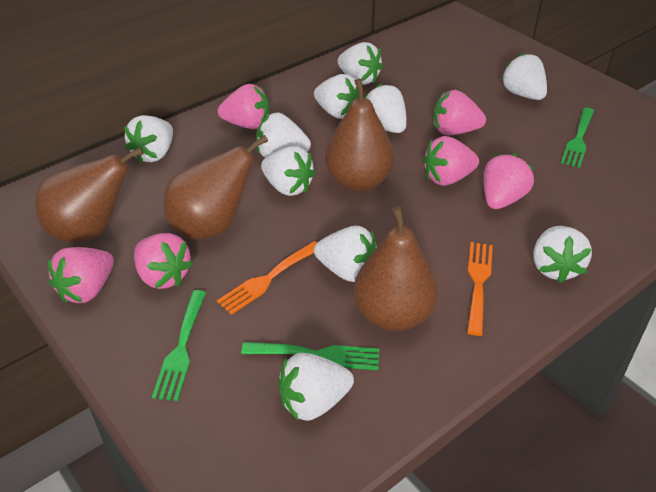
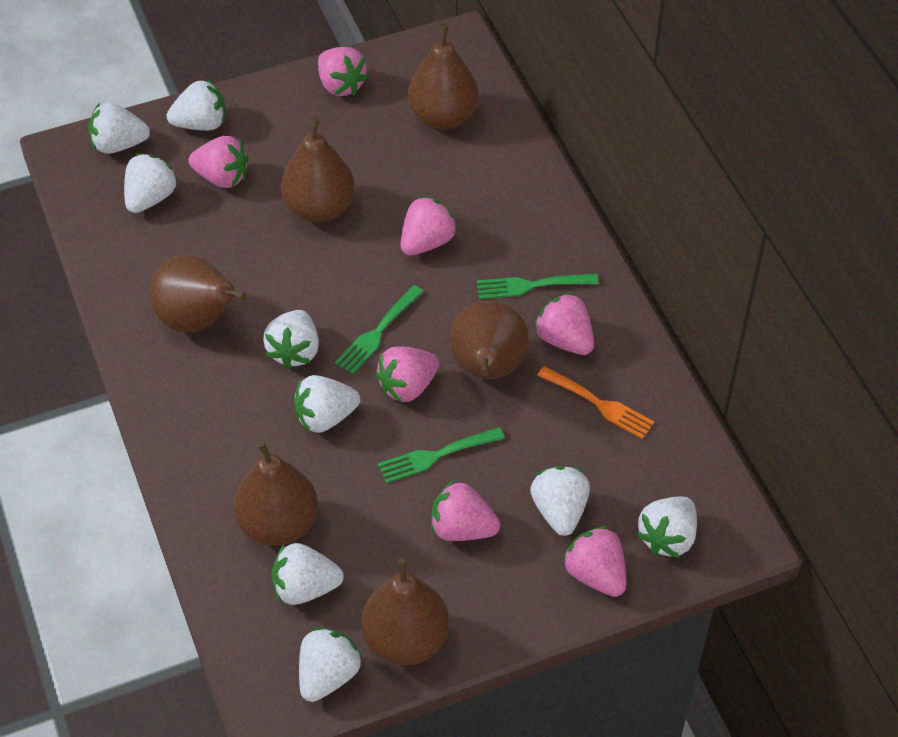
brown pear: [35,147,144,242] [164,135,268,240] [325,79,395,192] [353,206,438,331] = 4 -> [150,255,246,333] [233,441,318,546] [281,117,355,223] [361,558,449,665] [408,24,479,130] [450,300,529,379] = 6
orange fork: [217,241,318,315] [467,242,493,336] = 2 -> [537,366,654,439] = 1
pink strawberry: [48,247,114,303] [134,233,194,289] [218,84,269,129] [423,136,479,186] [433,90,486,135] [483,154,534,209] = 6 -> [189,136,249,188] [318,47,369,96] [375,346,439,403] [401,196,458,255] [431,480,500,541] [534,292,594,355] [562,526,626,597] = 7
white strawberry: [124,115,173,163] [256,113,311,158] [261,146,316,196] [278,353,354,421] [314,74,359,119] [314,226,377,282] [337,42,383,85] [364,84,407,133] [501,53,547,100] [533,226,592,283] = 10 -> [88,102,150,154] [124,154,178,213] [167,79,225,131] [263,310,319,369] [271,543,344,605] [294,375,360,433] [299,627,363,702] [530,466,590,536] [636,497,697,558] = 9

